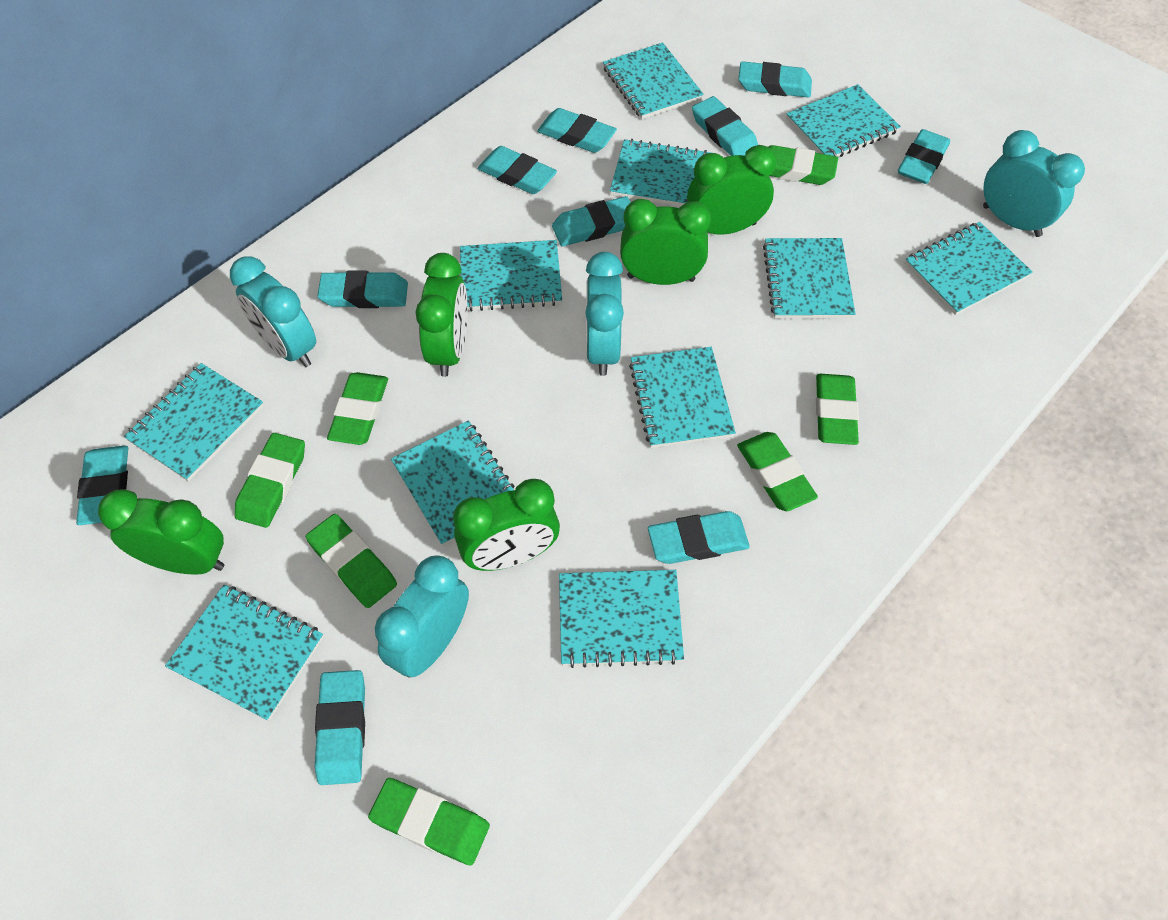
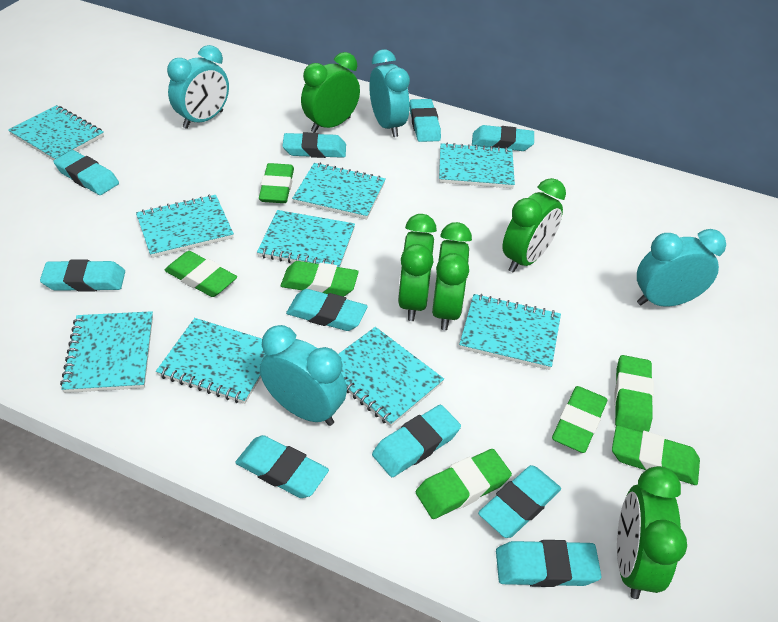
turquoise notebook: [124,363,264,482] [165,585,324,721] [391,420,514,546] [460,240,562,312] [559,570,684,668] [603,42,704,119] [610,139,711,206] [629,347,736,448] [763,238,855,319] [786,84,901,157] [905,222,1033,315] = 11 -> [8,105,104,161] [60,311,153,393] [136,195,234,258] [156,318,266,404] [257,210,355,267] [292,163,386,219] [338,327,444,427] [439,143,515,188] [459,294,561,370] = 9

